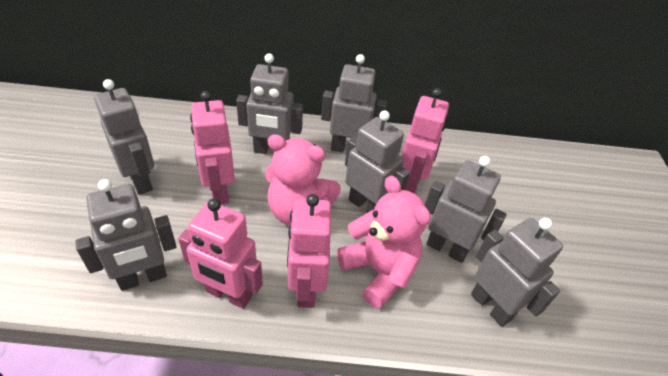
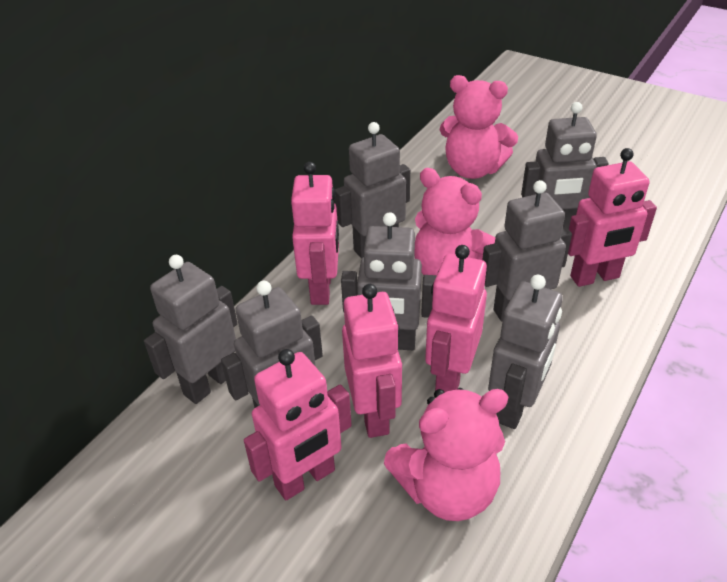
pink robot: [178,198,263,309] [190,91,235,204] [287,194,331,308] [402,88,449,194] = 4 -> [244,349,352,500] [291,162,339,305] [342,284,402,438] [425,245,487,392] [568,148,657,287] = 5
pink teddy bear: [265,134,341,226] [337,176,431,309] = 2 -> [384,388,508,521] [414,168,495,275] [440,75,518,179] = 3

